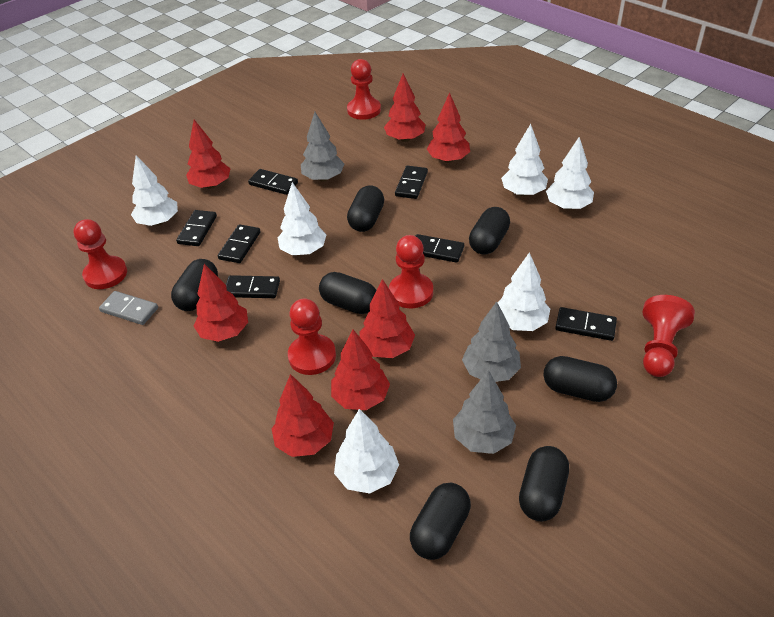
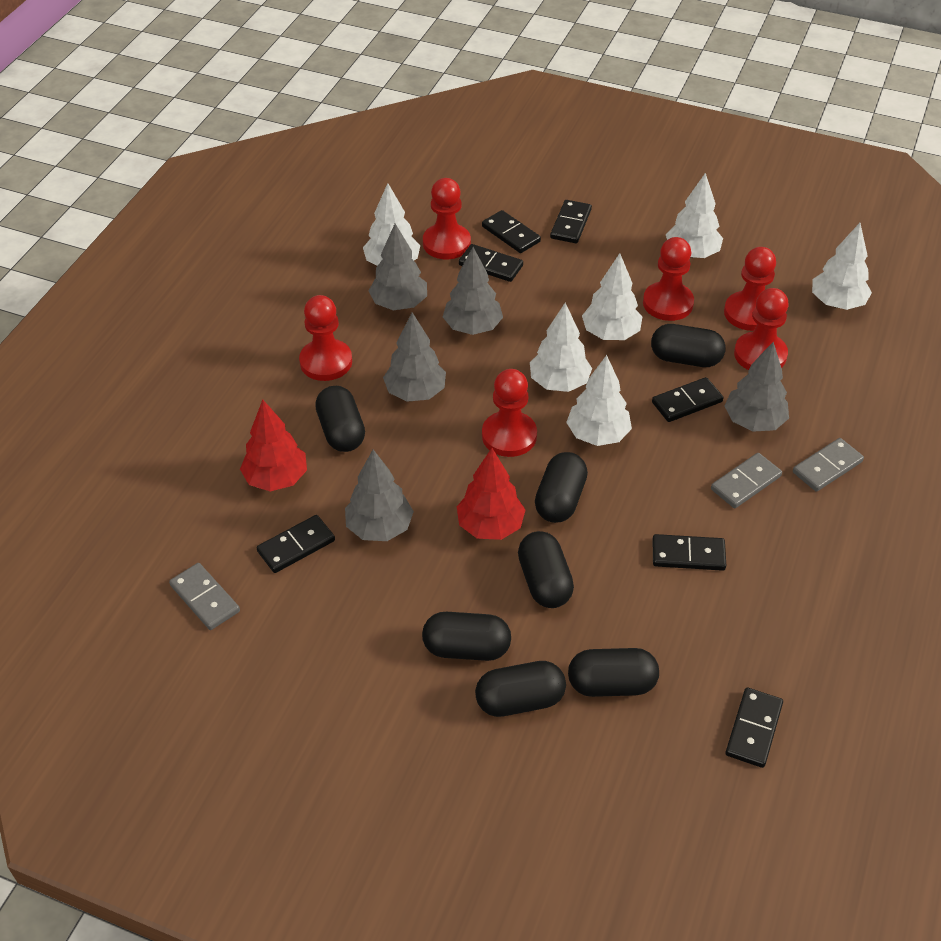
grey domino: [99,291,158,325] = 1 -> [169,563,240,630] [711,453,782,508] [793,438,864,492] = 3
grey tree: [301,112,344,181] [453,370,516,454] [462,301,521,382] = 3 -> [345,450,414,541] [369,224,427,310] [383,312,446,402] [443,247,503,335] [724,342,789,432] = 5
red pawn: [74,219,127,289] [288,299,336,375] [347,59,381,120] [389,235,433,308] [642,295,695,377] = 5 -> [299,295,352,381] [423,178,471,259] [482,369,537,457] [643,237,694,321] [724,247,776,331] [734,288,789,370] = 6
red tree: [186,120,231,189] [194,264,248,342] [272,374,334,457] [331,330,390,410] [359,279,415,358] [384,74,426,142] [427,92,470,163] = 7 -> [240,400,307,491] [457,448,525,540] = 2

